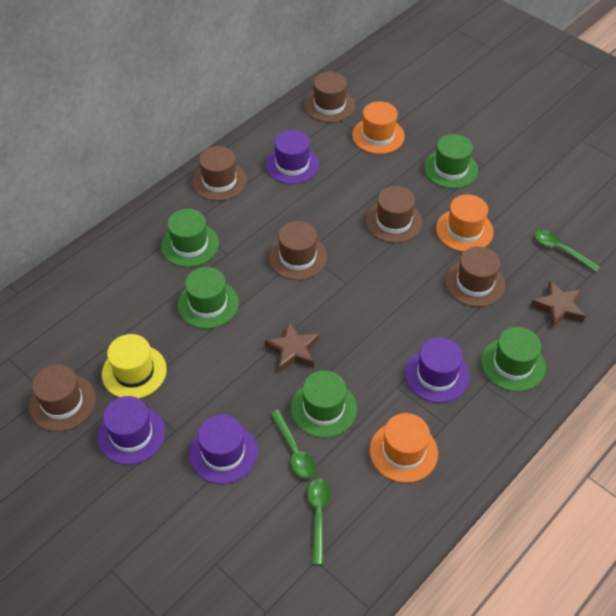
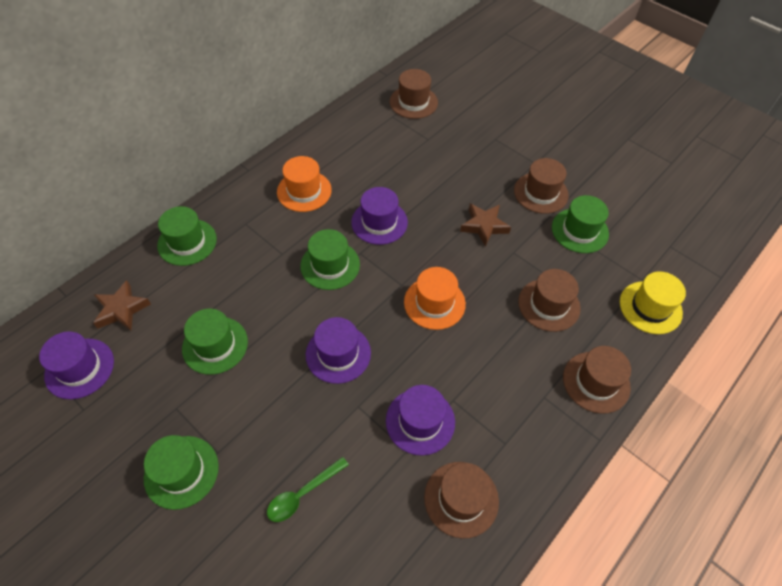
brown hat: [29,365,96,431] [192,146,247,201] [269,221,327,280] [304,72,355,123] [366,186,422,243] [445,247,505,307] = 6 -> [390,69,438,119] [424,462,499,538] [514,158,569,214] [518,269,581,332] [563,346,631,414] = 5
green spoon: [270,410,316,479] [307,478,331,565] [535,230,600,272] = 3 -> [267,457,349,522] = 1
orange hat: [352,101,405,154] [370,413,438,483] [436,194,493,252] = 3 -> [277,156,332,212] [404,267,466,330] = 2

